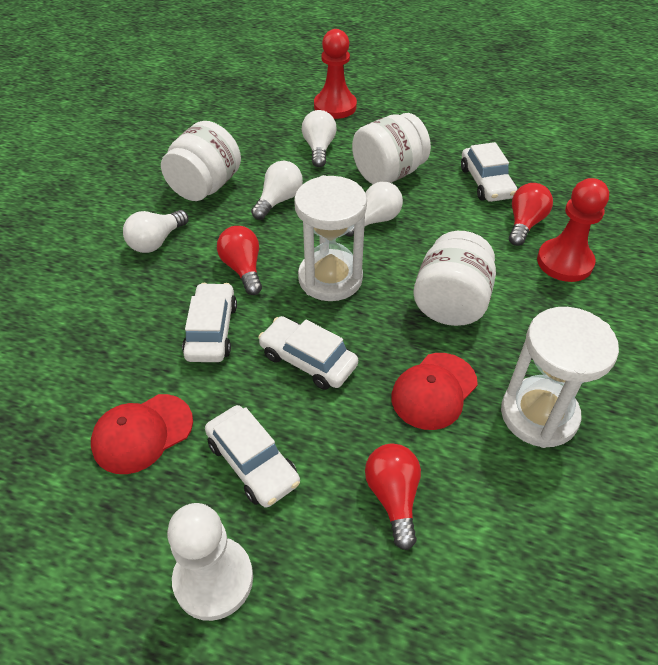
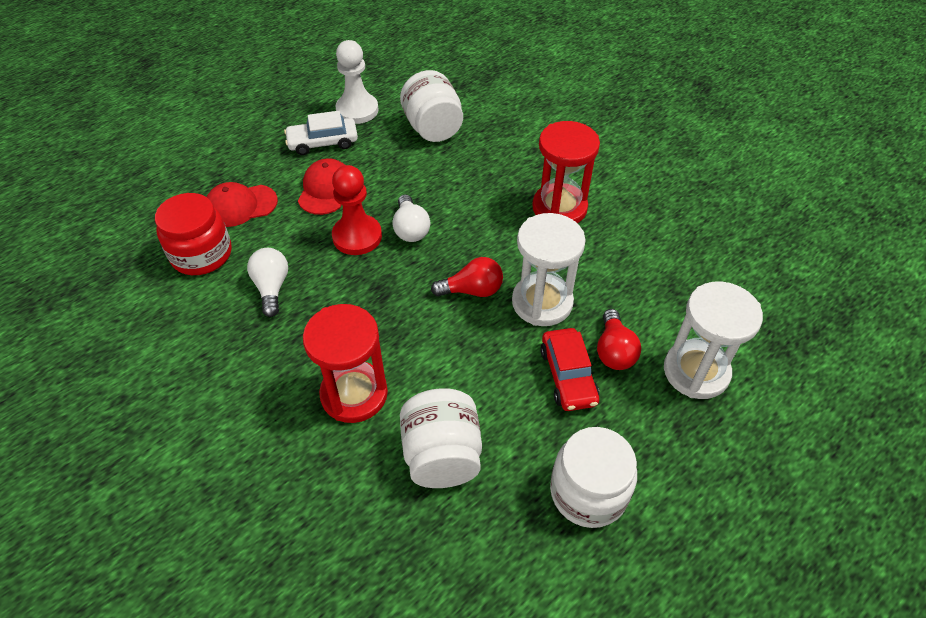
red car: none = 0 -> [540,328,599,411] = 1
red hourglass: none = 0 -> [303,304,388,423] [532,121,600,223] = 2
red jar: none = 0 -> [155,193,232,275] = 1
red light bulb: [217,226,262,295] [365,443,421,550] [509,183,553,246] = 3 -> [431,257,503,297] [597,309,641,370] = 2
red pawn: [314,29,357,119] [537,178,609,282] = 2 -> [332,165,382,255] = 1
white car: [182,283,237,362] [205,405,300,508] [258,316,358,390] [461,142,517,202] = 4 -> [284,111,358,155] = 1
white light bulb: [123,210,189,253] [251,161,303,220] [302,110,337,167] [345,182,403,237] = 4 -> [247,248,288,317] [393,195,430,242] = 2

